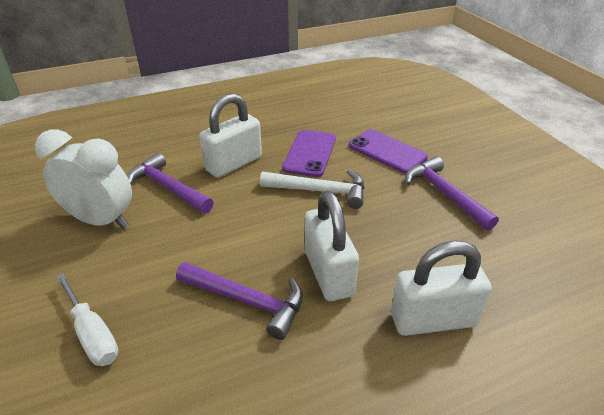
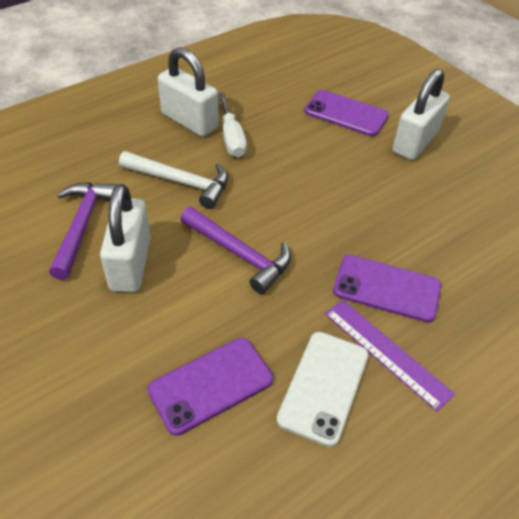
purple hammer: [127,153,214,213] [176,262,303,340] [405,157,499,231] = 3 -> [49,182,118,280] [180,207,291,294] = 2
purple phone: [282,130,336,177] [349,129,428,174] = 2 -> [147,338,273,436] [304,90,389,136] [333,255,441,323] = 3
purple ruler: none = 0 -> [325,300,455,412] = 1
white clock: [35,130,132,229] = 1 -> none = 0
white phone: none = 0 -> [277,332,369,447] = 1

